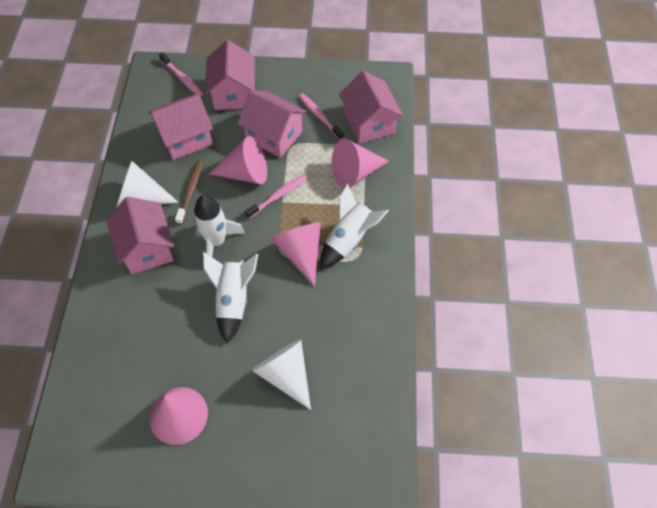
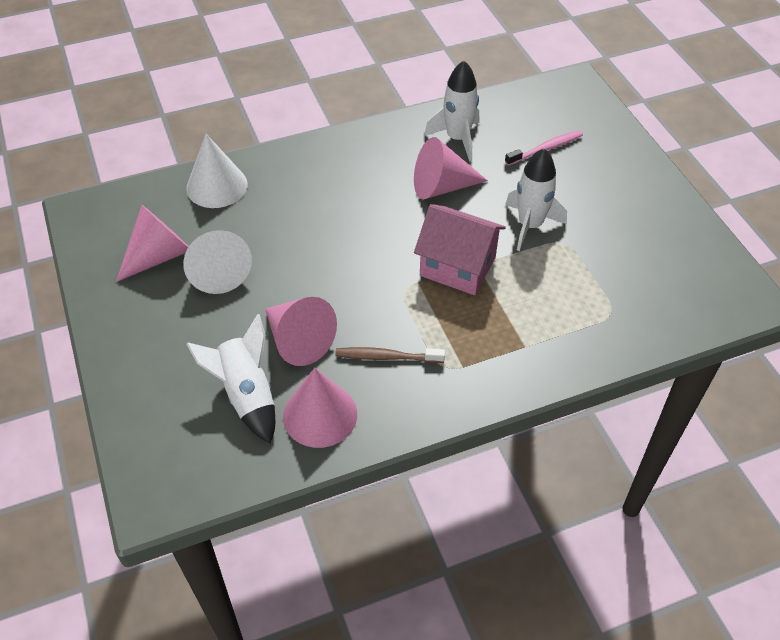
pink house: [106,197,174,274] [148,94,213,160] [205,40,255,110] [237,90,307,158] [339,71,403,144] = 5 -> [414,204,506,295] = 1
pink toothbrush: [159,52,203,97] [245,174,307,219] [299,93,344,140] = 3 -> [505,130,583,166] = 1

